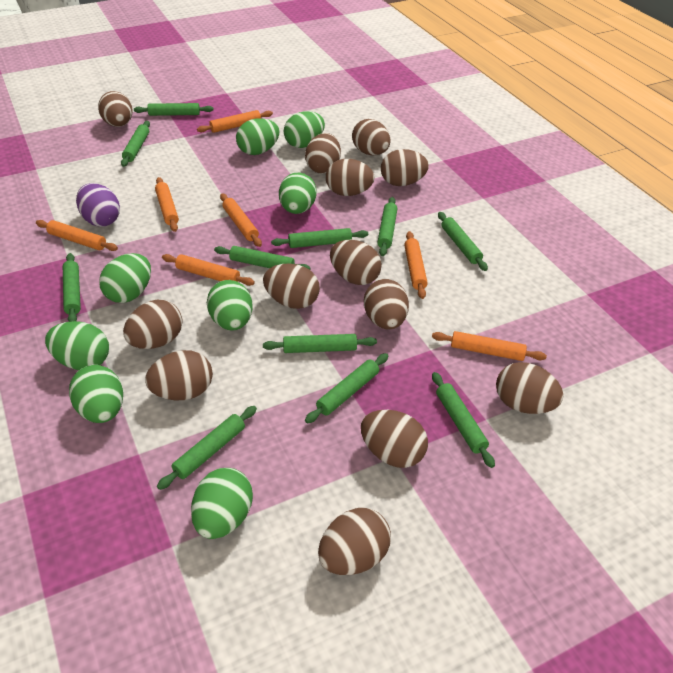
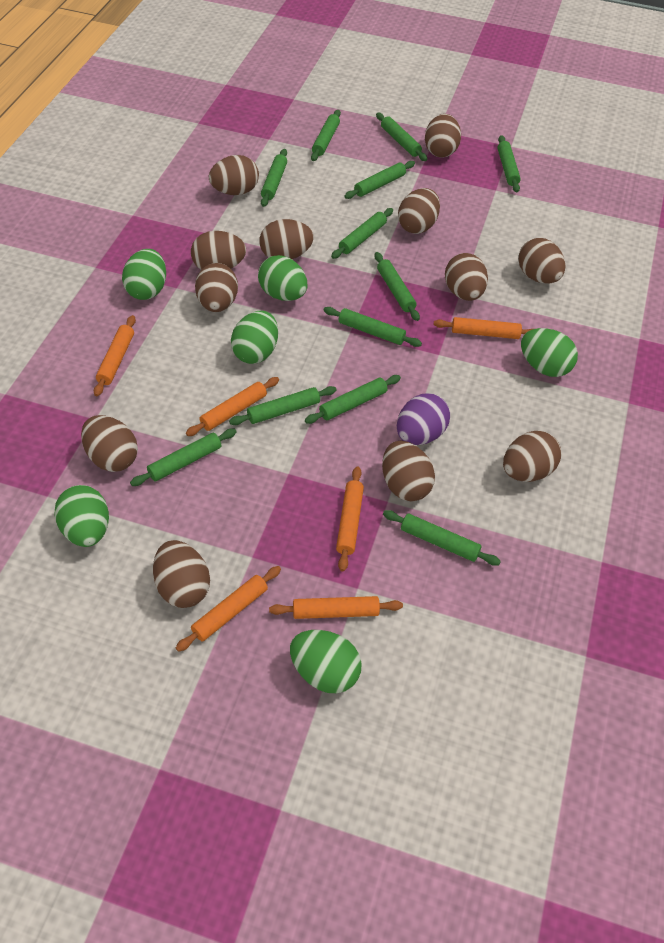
brown egg: [98,91,133,127] [123,300,183,349] [145,350,213,400] [263,264,320,309] [305,133,341,174] [318,508,391,575] [326,159,375,196] [330,240,382,285] [352,119,390,155] [361,410,428,468] [364,279,409,330] [381,149,429,186] [496,362,564,414] = 13 -> [81,415,138,472] [153,540,210,608] [191,231,246,270] [195,263,238,312] [209,155,259,195] [259,219,313,259] [382,441,435,501] [398,188,440,234] [425,114,461,157] [445,253,488,301] [503,431,561,482] [518,238,565,284] = 12
green egg: [45,321,109,370] [69,365,123,423] [99,253,151,303] [191,468,253,539] [207,280,253,331] [236,118,279,155] [279,173,317,214] [284,111,325,148] = 8 -> [54,485,109,547] [122,249,166,300] [231,311,278,364] [258,255,307,301] [290,630,362,693] [521,328,578,377] = 6
green rolling pin: [63,253,81,322] [121,121,150,167] [134,103,214,116] [157,406,257,490] [214,246,311,270] [263,334,377,353] [271,228,368,248] [305,353,388,423] [377,197,397,256] [432,372,495,468] [438,212,488,271] = 11 -> [130,429,237,486] [229,386,337,425] [261,149,287,207] [305,375,401,424] [311,110,341,161] [323,307,422,347] [331,208,393,259] [344,161,415,199] [374,252,420,321] [376,113,427,161] [383,510,501,566] [497,135,521,193] = 12
orange rolling pin: [36,220,118,251] [155,177,179,232] [162,254,255,286] [197,110,273,133] [220,193,262,247] [404,231,428,299] [432,331,547,361] = 7 -> [94,315,136,396] [176,566,281,652] [186,377,279,436] [269,596,403,619] [336,467,364,572] [434,317,533,339] = 6

